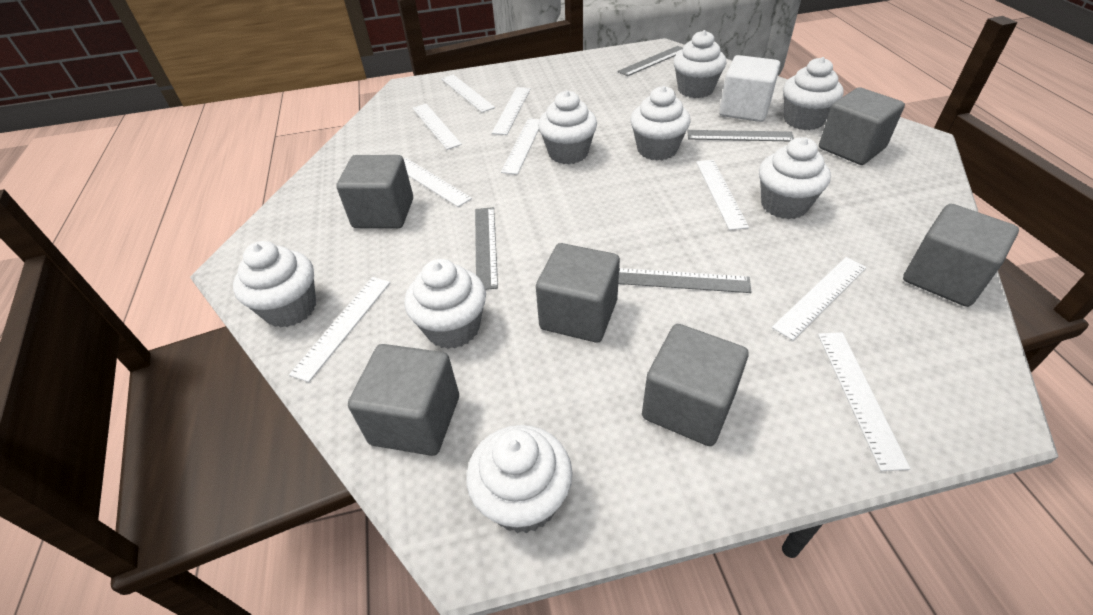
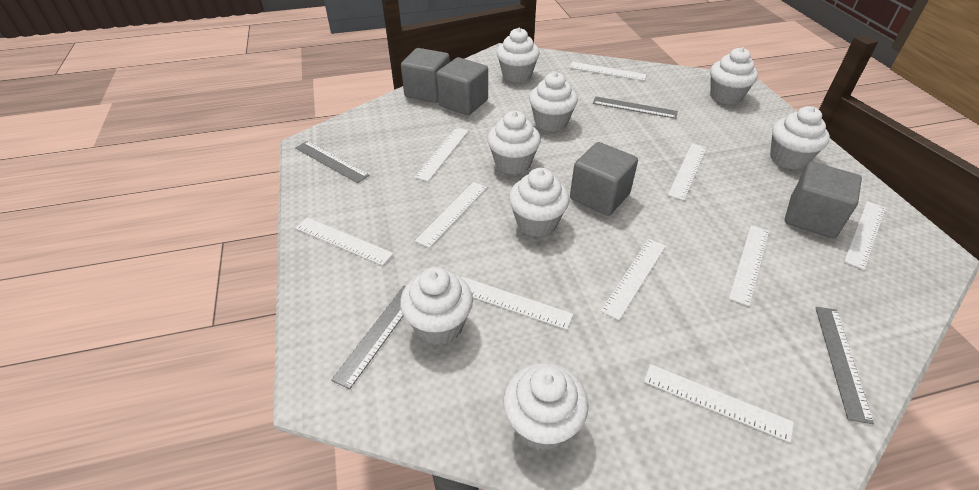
grey cube: [336,155,413,228] [348,344,459,456] [536,243,620,343] [642,324,749,446] [819,87,905,165] [903,204,1019,307] = 6 -> [401,48,450,103] [436,57,488,115] [570,142,638,216] [785,162,862,238] = 4
white cube: [719,55,780,122] = 1 -> none = 0
white ruler: [289,277,390,382] [404,158,472,207] [413,104,462,150] [441,75,495,112] [492,87,531,135] [501,118,540,174] [696,160,749,230] [772,257,867,341] [818,332,911,471] = 9 -> [296,218,394,266] [414,127,469,181] [415,182,487,248] [461,277,573,330] [569,62,647,81] [601,239,666,320] [644,364,794,443] [668,144,707,200] [729,225,769,306] [844,201,885,270] = 10

